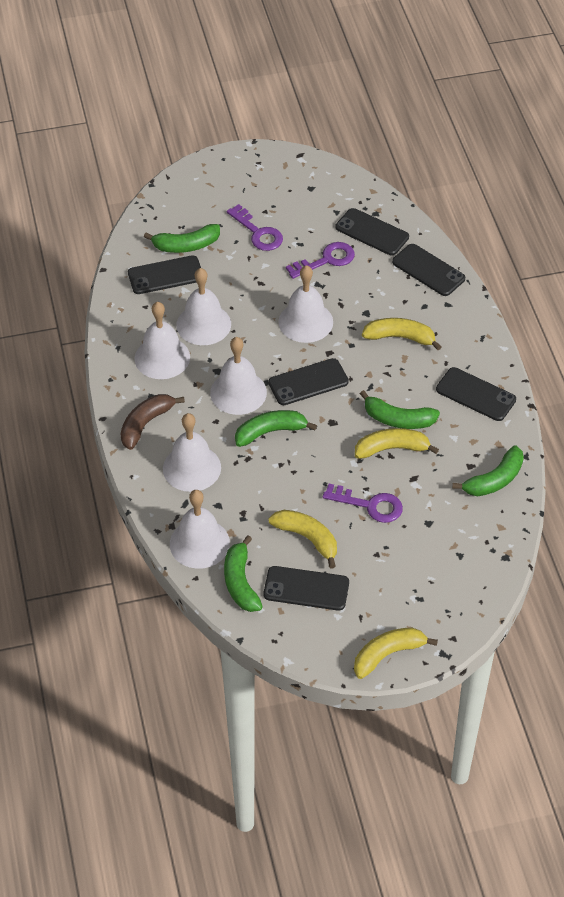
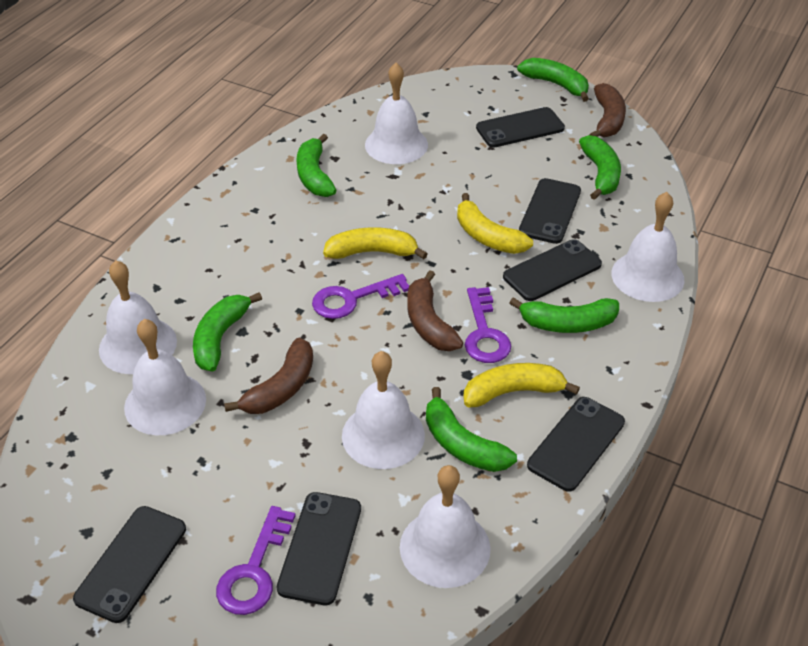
brown banana: [120,394,185,450] = 1 -> [224,338,313,414] [407,270,463,351] [590,83,626,138] = 3
green banana: [144,224,220,253] [224,536,263,612] [235,410,317,447] [360,390,440,429] [452,445,524,496] = 5 -> [193,292,262,372] [296,134,336,197] [426,387,517,472] [510,297,619,333] [517,58,589,102] [579,135,621,200] = 6
yellow banana: [268,510,337,569] [354,628,438,679] [355,428,439,459] [362,318,442,350] = 4 -> [323,227,428,259] [457,193,533,254] [464,363,580,408] = 3

